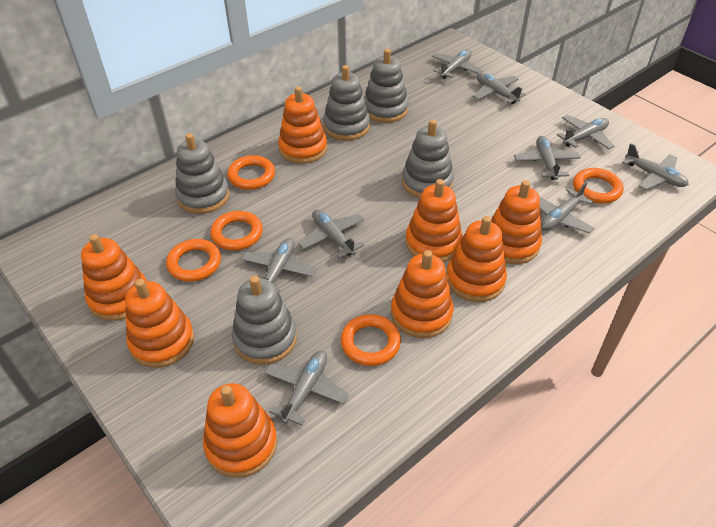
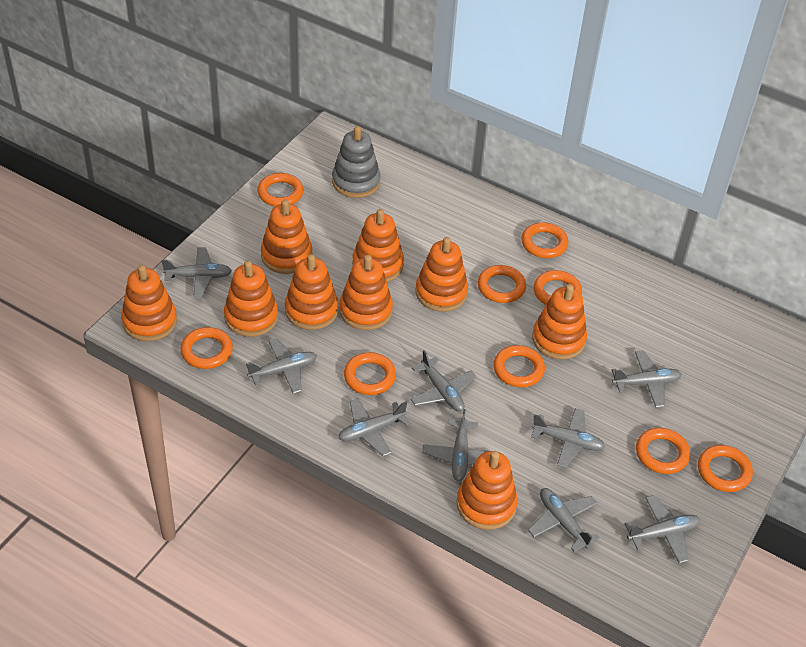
grey stacking toy: [175,133,230,214] [232,276,297,365] [323,65,370,141] [364,49,409,123] [402,119,454,198] = 5 -> [332,126,380,198] = 1
orange ring: [166,239,221,282] [210,211,263,250] [227,155,275,190] [341,314,401,366] [573,168,623,203] = 5 -> [180,327,233,369] [257,173,304,206] [344,352,396,395] [478,265,526,303] [493,345,545,387] [521,222,569,258] [533,270,582,305] [636,428,690,474] [698,445,753,492] = 9
orange stacking toy: [81,234,147,321] [125,279,194,368] [203,383,277,478] [278,86,327,164] [391,250,453,338] [406,179,463,262] [446,216,507,302] [491,180,542,264] = 8 -> [121,265,177,341] [224,261,278,337] [261,199,312,274] [285,254,338,330] [339,255,393,330] [352,209,404,282] [416,237,468,312] [456,451,518,530] [532,284,587,360] = 9

